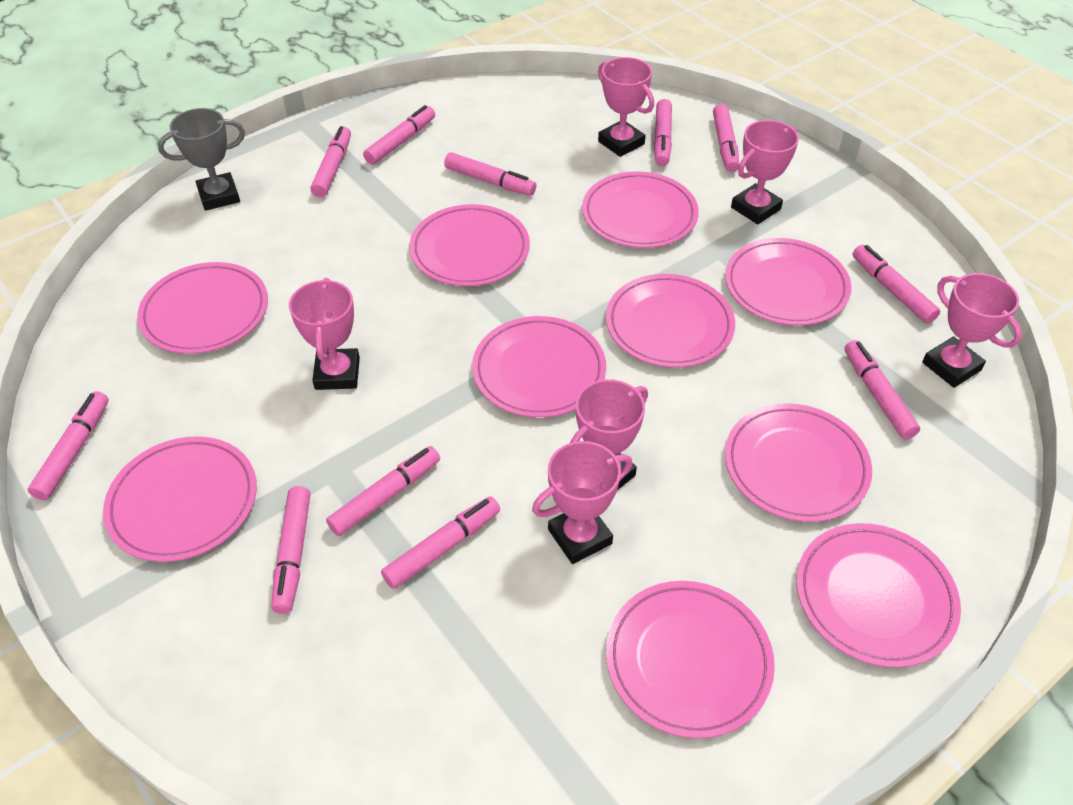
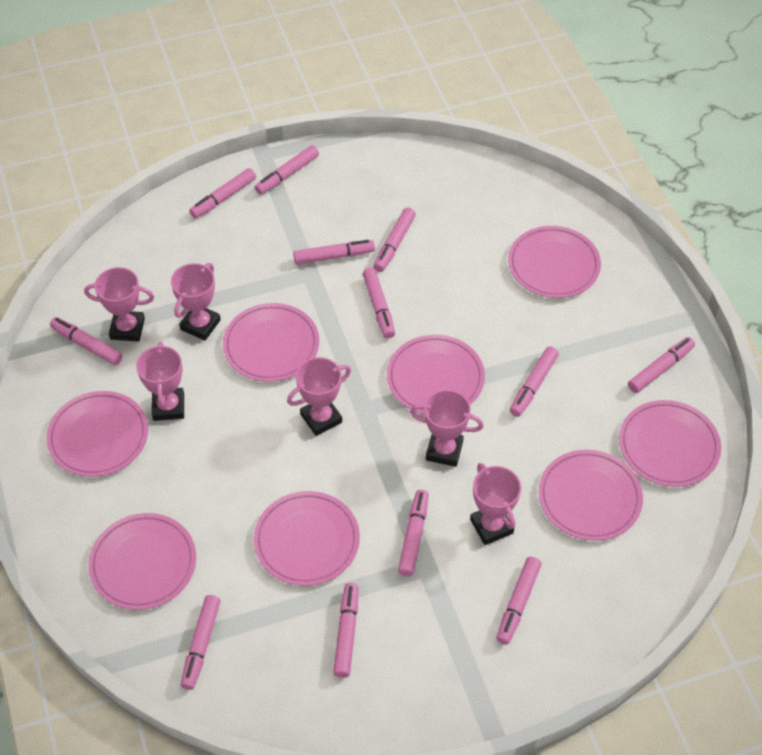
grey trophy: [158,108,245,211] = 1 -> none = 0
pink marker: [28,391,109,500] [271,486,310,614] [311,126,351,197] [326,446,440,536] [363,105,435,165] [381,496,500,589] [444,152,536,196] [654,99,672,167] [713,104,739,172] [844,340,920,439] [853,245,940,324] = 11 -> [50,317,123,366] [180,595,221,690] [189,168,256,218] [255,145,319,195] [293,240,375,264] [333,583,358,678] [363,268,395,339] [374,208,416,272] [398,490,429,577] [496,557,542,645] [510,346,559,417] [628,337,695,393] = 12
pink plate: [103,436,257,562] [137,262,268,354] [409,204,530,286] [472,316,606,418] [582,171,699,248] [606,274,735,368] [606,581,775,738] [725,238,851,326] [725,403,872,522] [796,523,961,668] = 10 -> [47,391,148,477] [89,513,196,610] [223,303,319,382] [254,491,360,586] [387,335,485,414] [508,226,601,298] [539,450,643,541] [619,400,721,487] = 8

